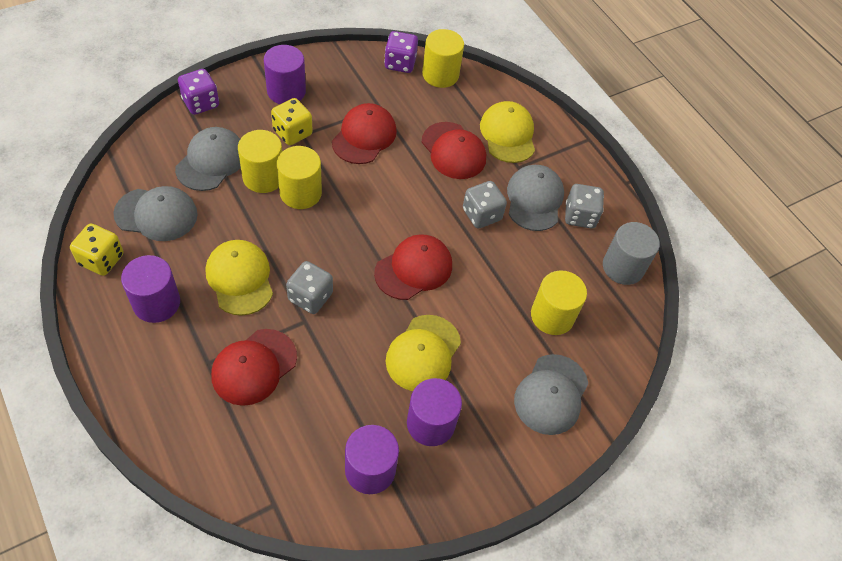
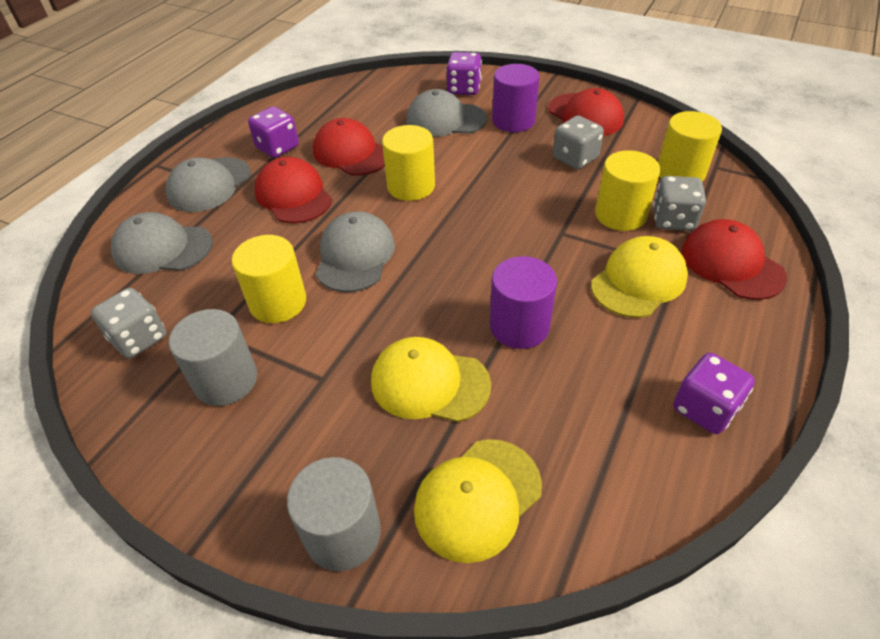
grey cylinder: [603,222,660,285] = 1 -> [169,309,257,406] [287,457,381,571] = 2
purple cylinder: [121,255,180,323] [264,45,306,104] [345,425,399,494] [407,378,462,446] = 4 -> [490,256,557,349] [492,64,540,132] = 2
purple dice: [178,69,219,115] [384,31,418,73] = 2 -> [248,106,299,158] [446,52,482,95] [673,353,755,434] = 3
yellow dice: [70,223,123,276] [271,98,313,145] = 2 -> none = 0

